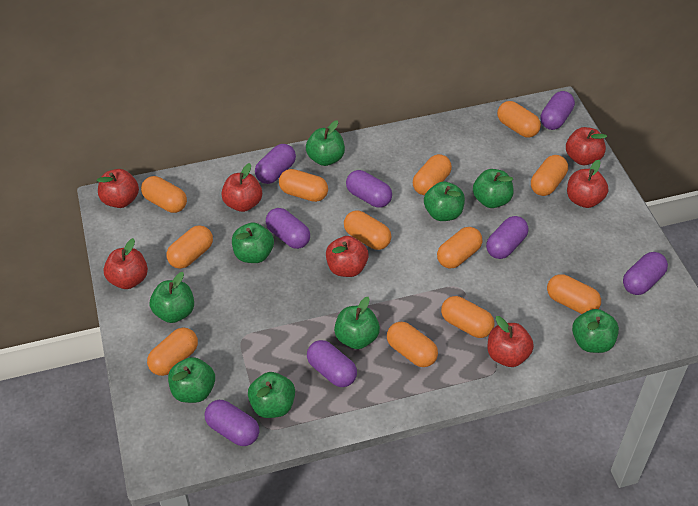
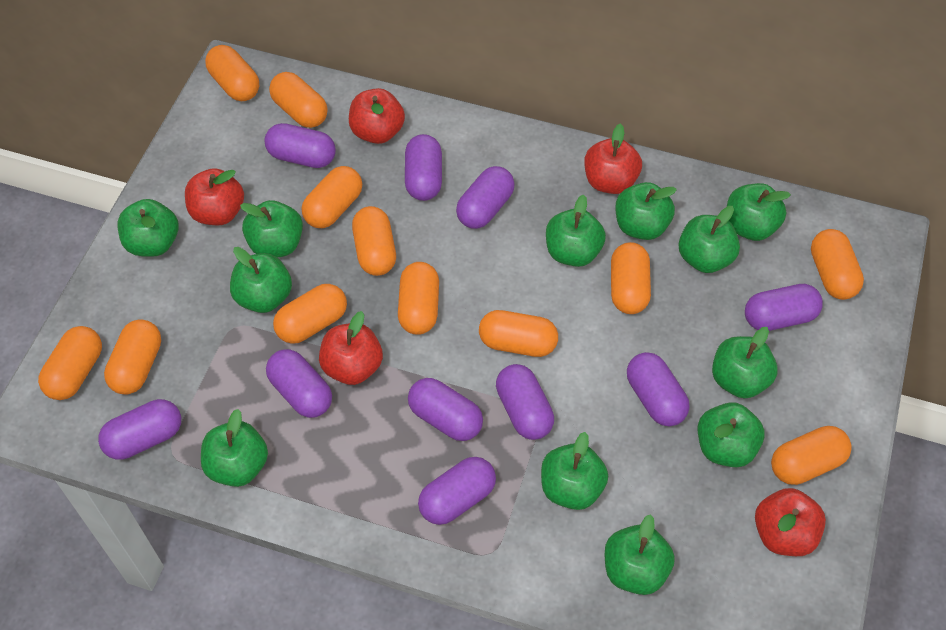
green apple: [150,272,194,323] [168,357,215,403] [232,222,274,263] [248,372,295,418] [306,120,345,166] [334,297,380,349] [424,182,465,221] [473,169,514,208] [572,309,619,353] = 9 -> [117,199,179,257] [201,409,268,487] [230,247,292,313] [240,200,303,258] [541,432,608,510] [546,195,606,267] [605,514,675,595] [615,182,677,240] [678,206,740,273] [698,402,765,467] [712,327,778,399] [727,183,791,241] = 12
purple capsule: [204,400,259,446] [255,144,296,184] [266,208,310,249] [307,340,357,387] [346,170,392,208] [486,216,528,259] [540,91,575,130] [623,252,668,295] = 8 -> [98,399,181,460] [264,123,336,168] [266,349,332,418] [405,134,442,201] [408,378,483,441] [418,457,496,525] [456,166,515,229] [496,364,554,440] [627,352,689,426] [745,284,823,331] = 10
red apple: [97,169,139,208] [103,238,148,289] [221,163,262,212] [326,236,369,277] [487,316,534,367] [566,127,607,165] [567,160,608,208] = 7 -> [185,168,244,225] [319,311,383,385] [349,88,405,144] [584,123,642,194] [755,488,826,556] = 5

